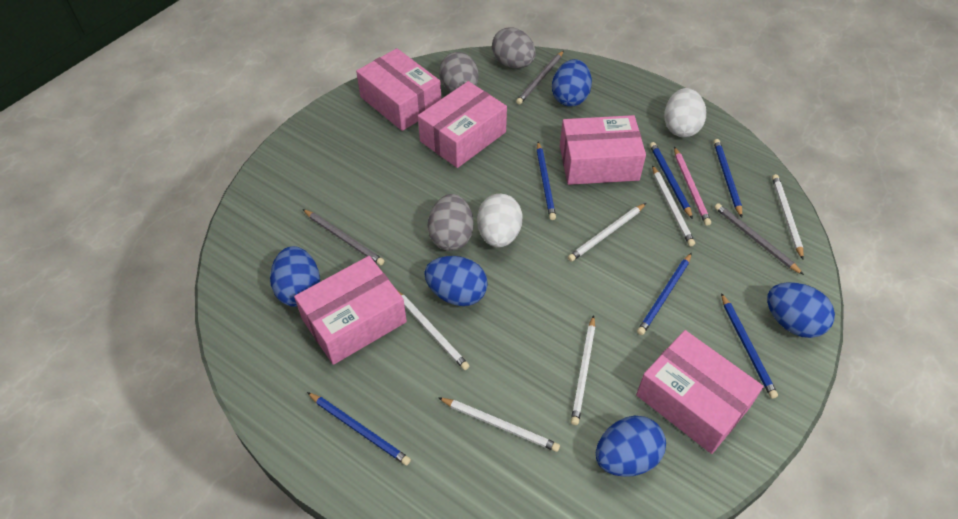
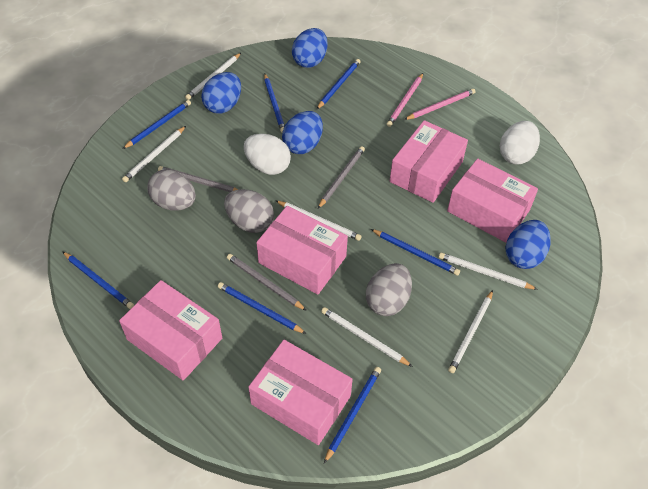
blue egg: [270,246,320,307] [424,256,488,306] [552,59,592,107] [596,416,666,477] [767,282,835,338] = 5 -> [201,72,241,114] [282,111,323,154] [292,28,328,68] [505,220,551,269] = 4
blue pencil: [307,392,411,466] [537,142,556,220] [637,253,692,335] [650,142,693,219] [714,139,742,218] [721,293,778,399] = 6 -> [63,252,134,309] [123,100,191,149] [218,282,306,334] [264,74,285,133] [316,59,361,110] [324,367,381,463] [371,229,460,276] = 7
pink pencil: [674,147,711,226] = 1 -> [387,73,423,127] [404,88,476,120] = 2

